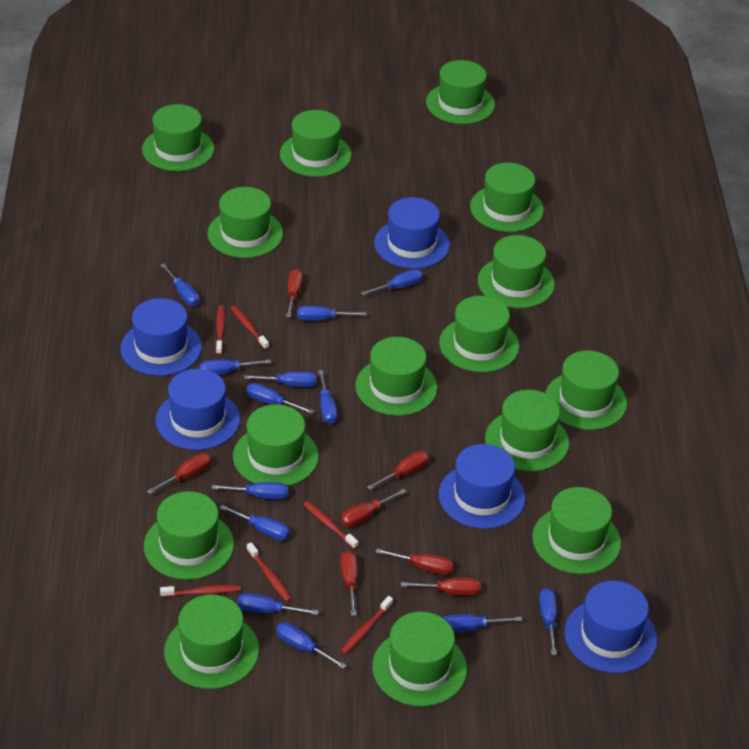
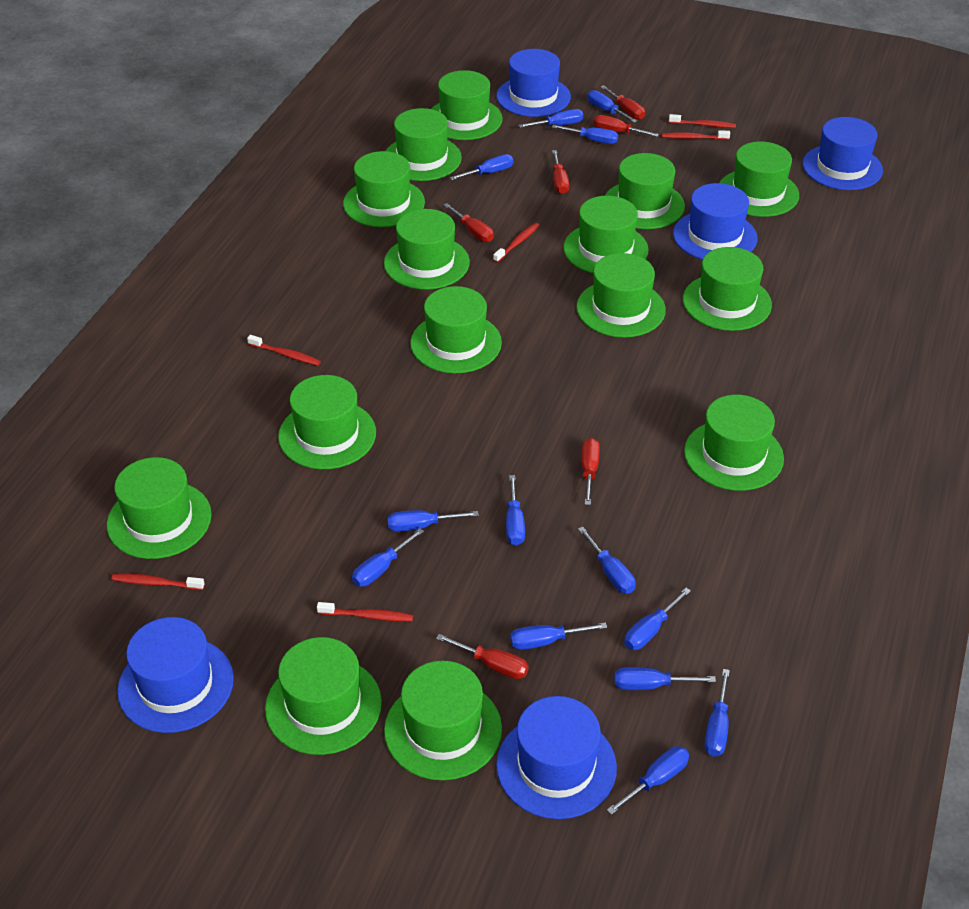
red screwdriver: [147,453,211,494] [286,269,303,317] [341,488,407,527] [341,551,358,616] [367,451,429,490] [375,549,454,575] [401,578,481,596] = 7 -> [436,634,529,679] [443,203,494,242] [552,150,569,194] [582,438,600,505] [594,115,659,137] [601,85,645,120] = 6

